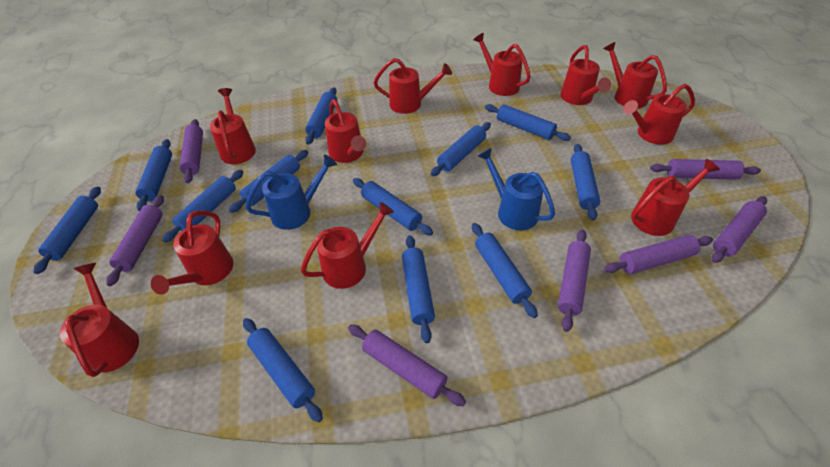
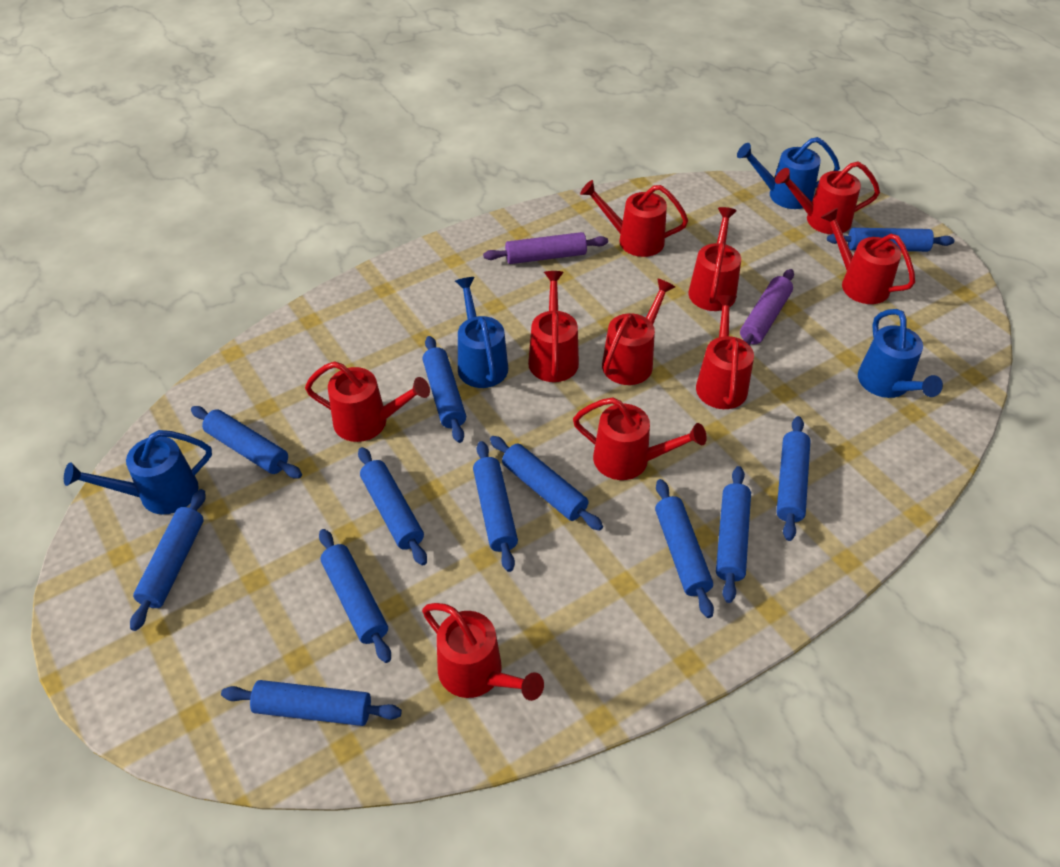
blue watering can: [245,154,337,230] [478,148,555,230] = 2 -> [64,430,212,515] [455,277,508,388] [737,137,840,209] [858,309,943,398] = 4
purple rolling pin: [106,195,164,286] [179,119,203,183] [348,324,466,406] [558,230,591,332] [604,235,713,274] [650,159,761,180] [712,196,767,263] = 7 -> [483,232,608,264] [740,269,794,345] = 2
red watering can: [60,263,139,377] [151,211,233,295] [210,88,256,164] [301,202,394,289] [325,99,366,163] [374,58,452,114] [473,33,531,96] [560,45,611,105] [603,42,667,108] [623,84,695,145] [631,159,720,236] = 11 -> [305,361,430,442] [422,603,544,701] [528,271,579,382] [573,397,707,480] [580,180,688,257] [602,278,675,385] [689,207,741,311] [696,295,754,409] [775,161,880,234] [820,208,915,304] = 10

